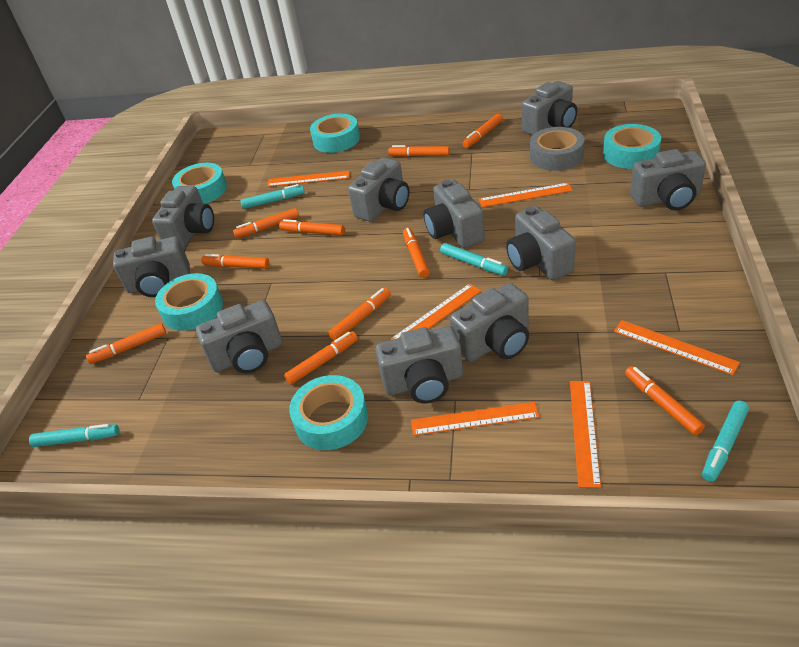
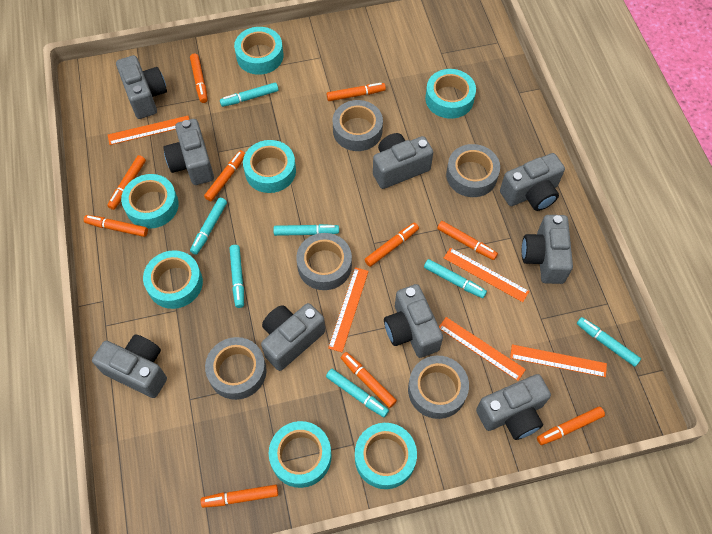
grey camera: [113,237,190,297] [152,186,214,249] [196,300,282,373] [348,157,410,222] [375,326,463,403] [424,180,485,248] [450,283,529,362] [506,206,576,280] [522,81,577,136] [630,149,706,210] = 10 -> [92,335,167,398] [116,55,167,119] [163,119,214,185] [261,303,325,371] [373,133,433,189] [384,284,443,358] [476,374,551,440] [500,153,565,211] [522,215,573,284] = 9
grey tape: [530,127,584,171] = 1 -> [205,337,267,400] [296,233,352,290] [333,100,383,151] [408,356,469,419] [446,144,500,197] = 5
orange ruler: [267,171,350,187] [391,283,481,340] [411,402,539,436] [479,183,573,207] [570,381,601,488] [614,320,740,375] = 6 -> [108,116,189,145] [328,267,369,352] [439,317,526,381] [444,248,529,302] [510,344,607,377] = 5
turquoise marker: [29,424,119,447] [240,184,305,209] [440,243,508,275] [702,401,749,482] = 4 -> [190,198,227,255] [220,82,279,107] [230,245,244,308] [273,224,339,236] [326,369,389,417] [424,259,487,298] [577,317,641,367] = 7
turquoise tape: [155,273,223,331] [172,163,227,204] [289,375,368,450] [310,114,360,153] [603,124,661,169] = 5 -> [121,174,179,229] [143,250,203,309] [234,27,284,75] [243,140,296,193] [269,421,332,488] [355,423,417,489] [425,69,476,119] = 7

